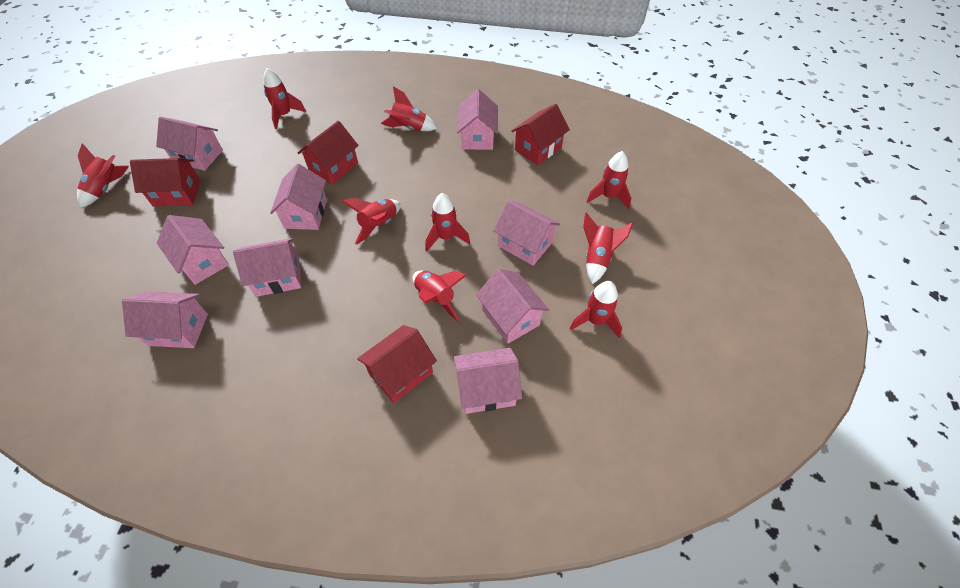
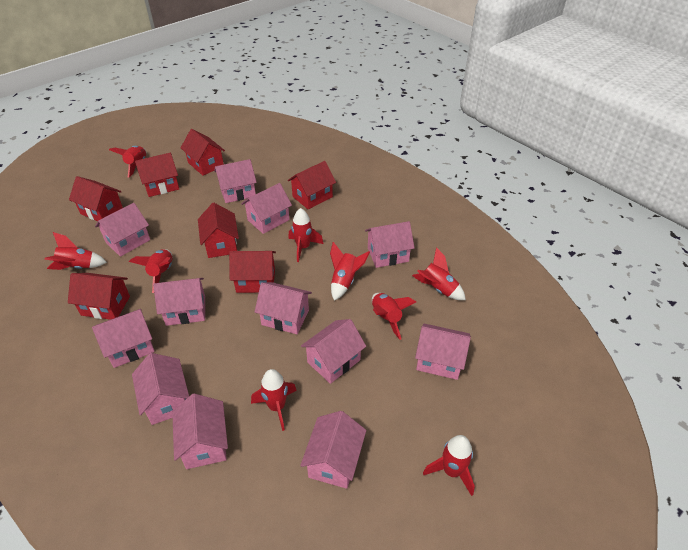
pink house: [122,291,208,348] [156,117,223,171] [157,215,229,285] [233,238,301,297] [270,164,327,230] [454,348,522,414] [457,89,498,150] [476,269,549,344] [494,201,560,266] = 9 -> [92,309,155,368] [95,203,150,257] [132,353,189,425] [153,278,205,326] [172,393,228,469] [214,159,257,203] [241,183,292,234] [255,282,312,334] [300,411,366,489] [301,319,366,384] [365,221,414,268] [415,324,471,380] = 12
red house: [130,158,201,207] [298,121,359,185] [357,325,437,403] [511,104,570,165] = 4 -> [68,273,130,320] [69,176,123,221] [135,153,179,197] [181,129,225,176] [198,203,239,258] [229,251,276,293] [288,161,336,209] = 7

